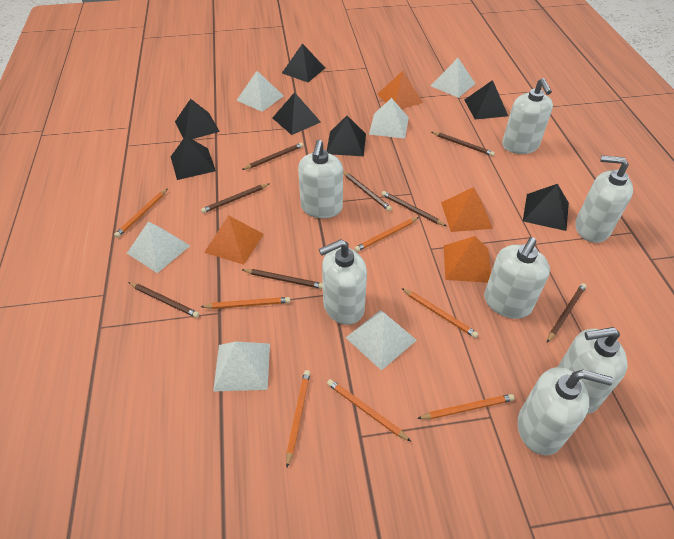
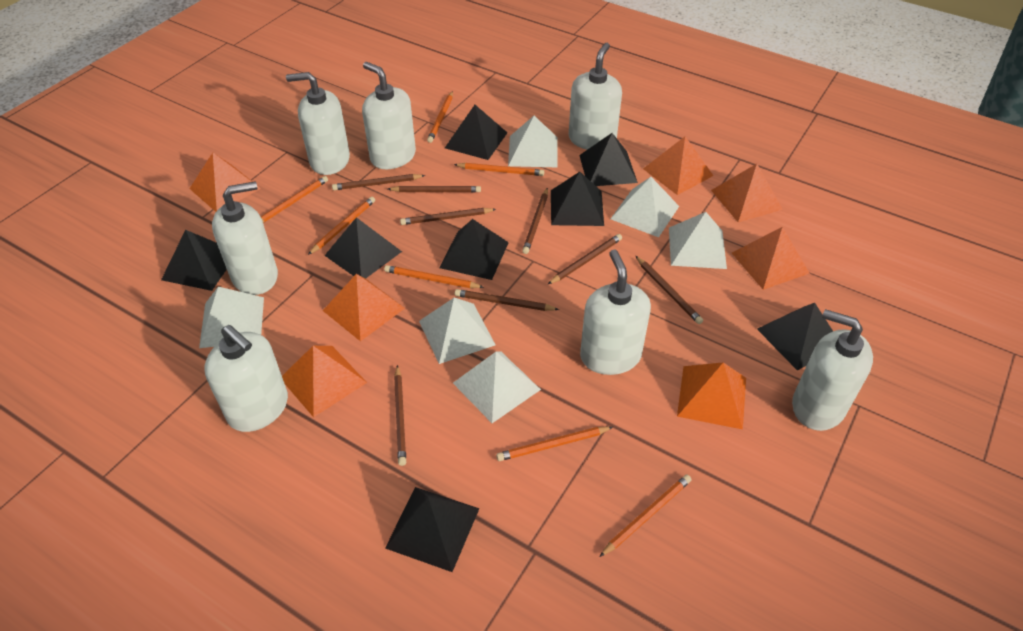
black pyramid: [171,136,216,180] [175,99,220,139] [273,92,321,135] [282,43,325,82] [327,116,366,156] [464,80,508,119] [523,184,569,231] = 7 -> [161,230,227,291] [324,217,402,279] [385,487,480,572] [439,219,509,280] [445,105,507,160] [551,172,604,226] [579,133,638,186] [757,303,833,370] = 8
orange pyramid: [204,215,264,265] [378,71,423,109] [441,187,493,232] [444,236,491,283] = 4 -> [189,153,261,212] [282,346,367,417] [323,274,405,341] [643,136,713,195] [677,362,746,429] [711,164,783,222] [732,227,810,290] = 7

